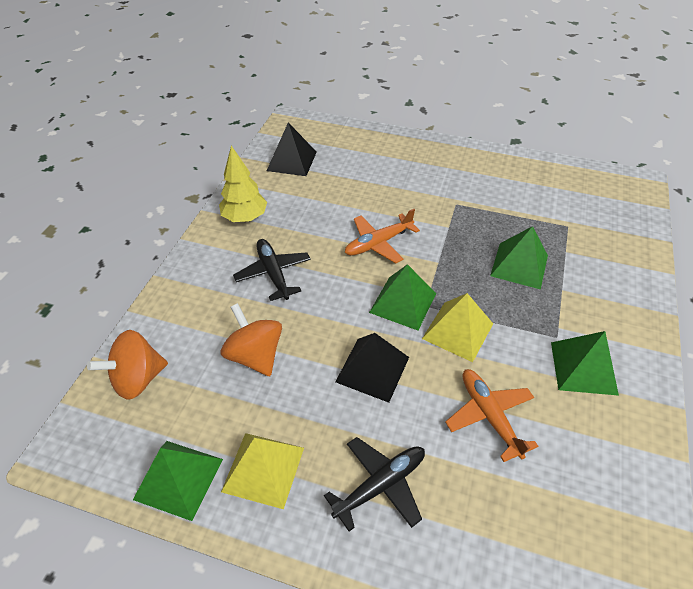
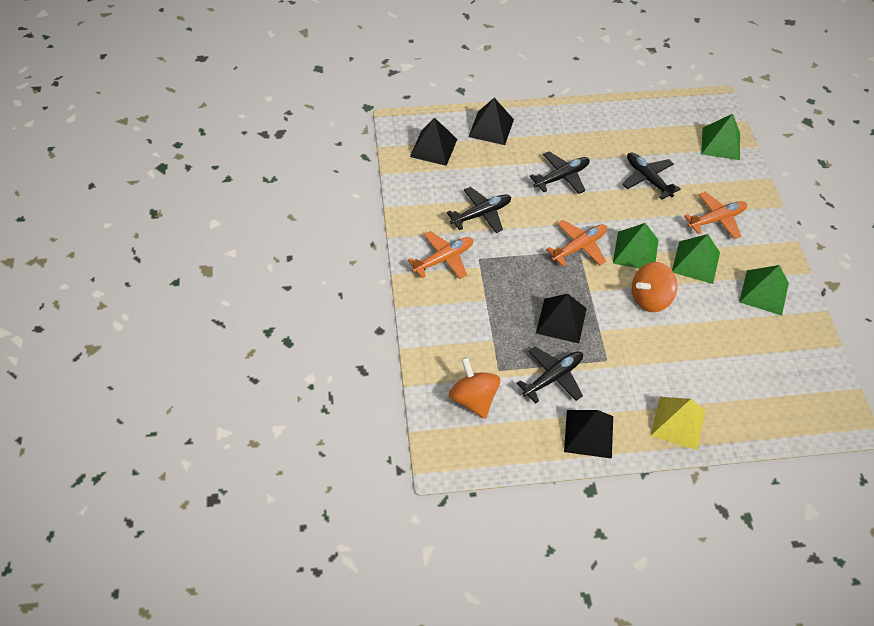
black plane: [233,239,311,301] [324,437,425,532] = 2 -> [447,187,511,233] [517,347,583,404] [529,151,590,194] [623,152,681,200] = 4
black pyramid: [267,122,317,176] [335,333,409,403] = 2 -> [410,117,457,166] [469,98,514,145] [536,294,587,344] [564,410,613,459] = 4
orange plane: [345,209,420,264] [445,369,539,462] = 2 -> [408,231,473,279] [546,220,607,266] [684,192,747,239] = 3
yellow pyramid: [221,433,304,509] [422,293,493,362] = 2 -> [651,397,705,450] = 1
yellow tree: [219,145,267,222] = 1 -> none = 0

